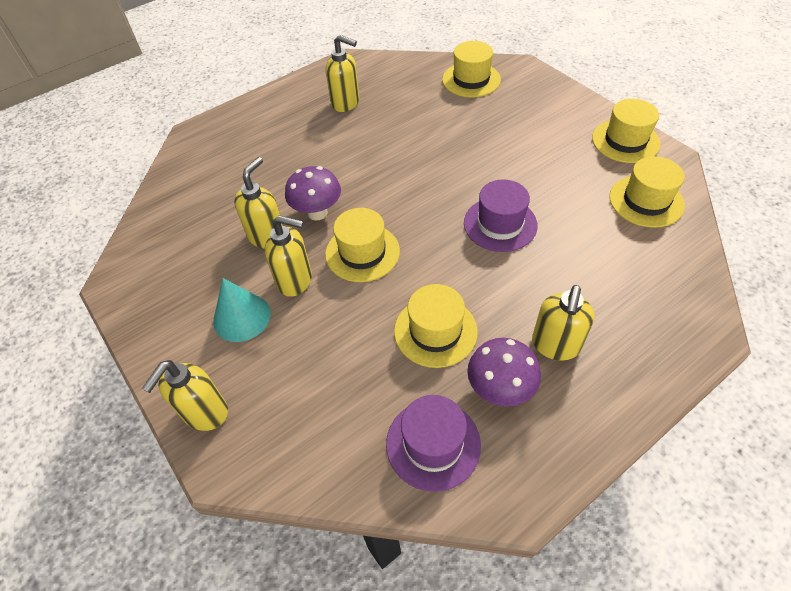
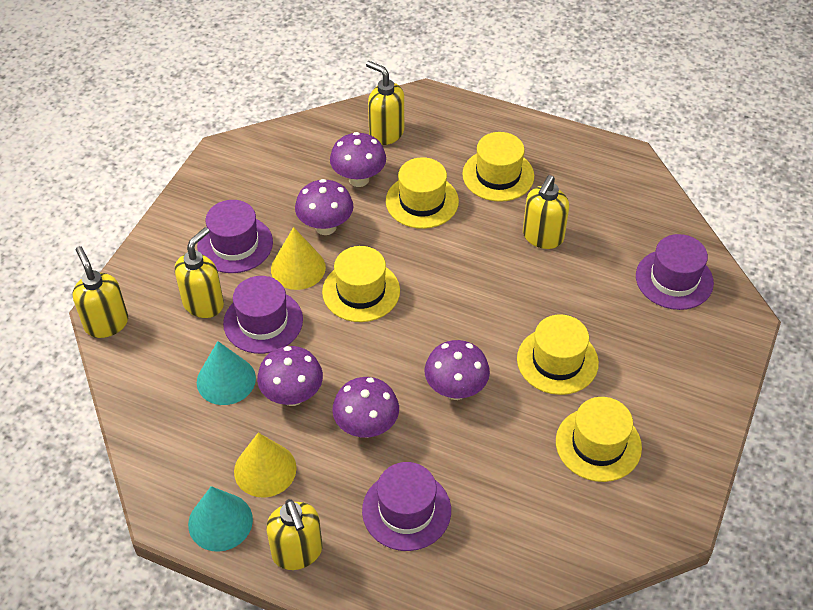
purple hat: [386,395,481,492] [464,179,538,252] = 2 -> [197,200,273,273] [223,276,303,354] [362,462,451,551] [636,234,714,310] = 4
purple mushroom: [285,166,341,221] [467,338,541,406] = 2 -> [257,346,323,406] [295,179,354,235] [330,132,386,187] [332,377,399,438] [425,340,490,400] = 5
turquoise cone: [213,278,271,342] = 1 -> [188,486,253,552] [197,341,256,405] = 2
yellow cone: none = 0 -> [234,433,297,498] [271,227,326,290] = 2

